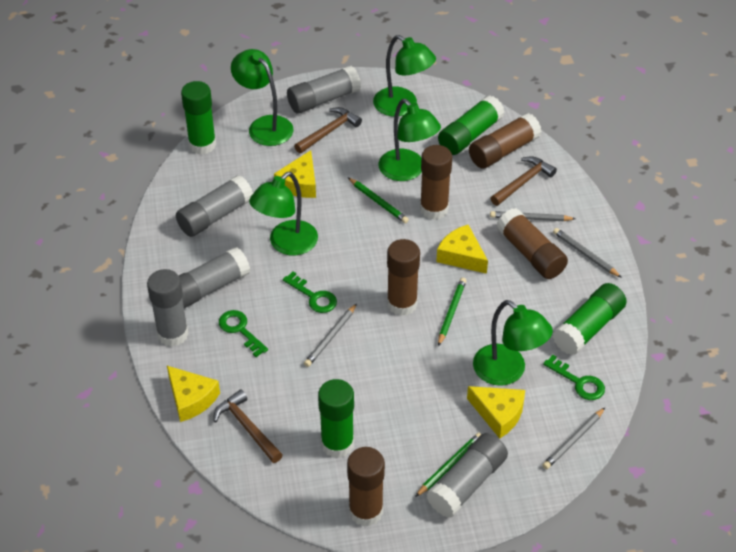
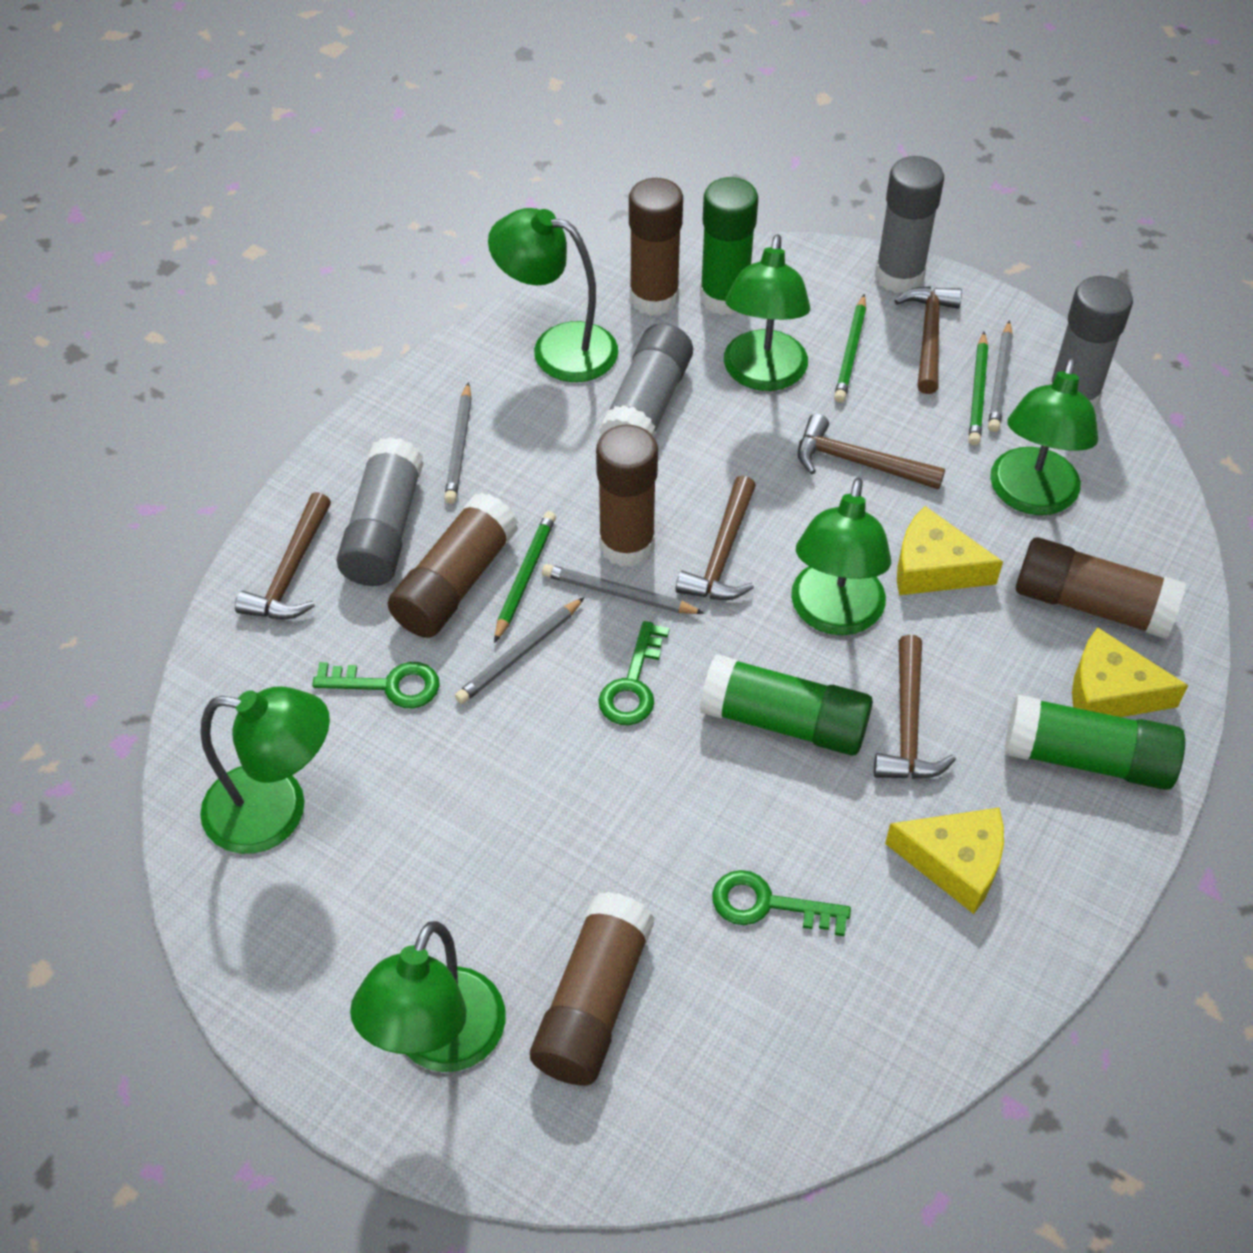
brown hammer: [213,389,283,463] [294,107,362,153] [491,156,557,206] = 3 -> [235,492,331,619] [676,476,756,600] [798,414,945,490] [874,635,956,779] [895,286,962,394] = 5
green glue stick: [181,81,216,155] [318,379,354,458] [438,95,505,155] [553,283,627,355] = 4 -> [700,177,758,315] [700,654,873,756] [1005,694,1185,790] = 3
green lamp: [231,49,293,146] [249,172,318,256] [373,35,436,116] [379,99,441,181] [473,300,553,386] = 5 -> [200,686,330,854] [350,921,506,1072] [488,208,618,382] [724,234,810,391] [791,478,891,635] [990,358,1098,515] = 6
grey glue stick: [147,269,189,346] [176,175,253,237] [179,247,250,308] [287,66,361,114] [427,433,508,518] = 5 -> [337,437,423,586] [598,323,693,438] [875,156,944,293] [1049,276,1133,409] = 4
yellow cheese: [167,366,220,422] [274,150,316,198] [436,225,488,274] [467,386,525,439] = 4 -> [885,808,1004,914] [897,506,1003,595] [1072,627,1188,717] = 3

